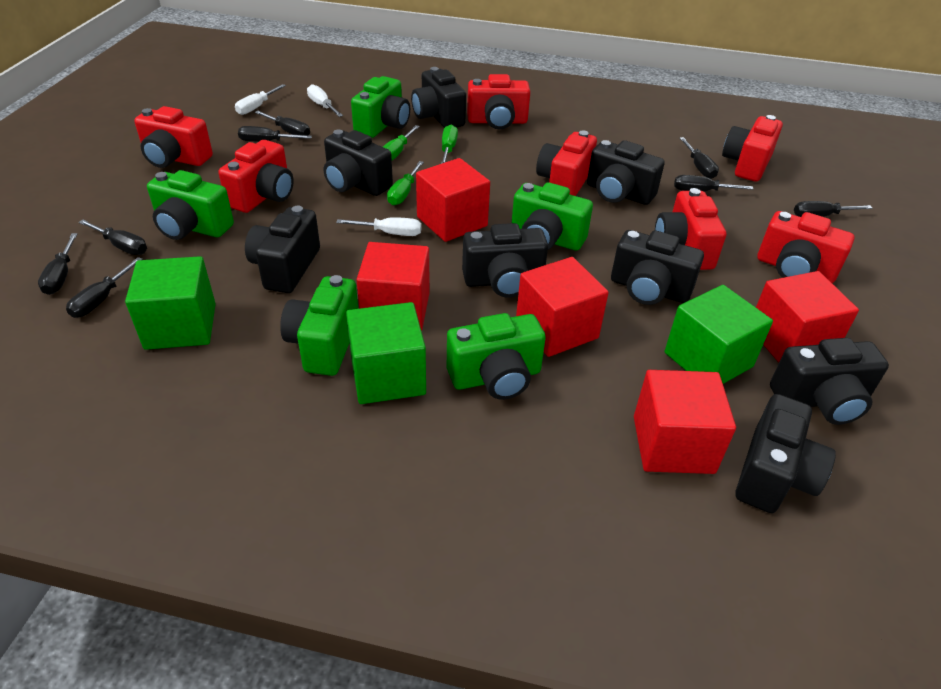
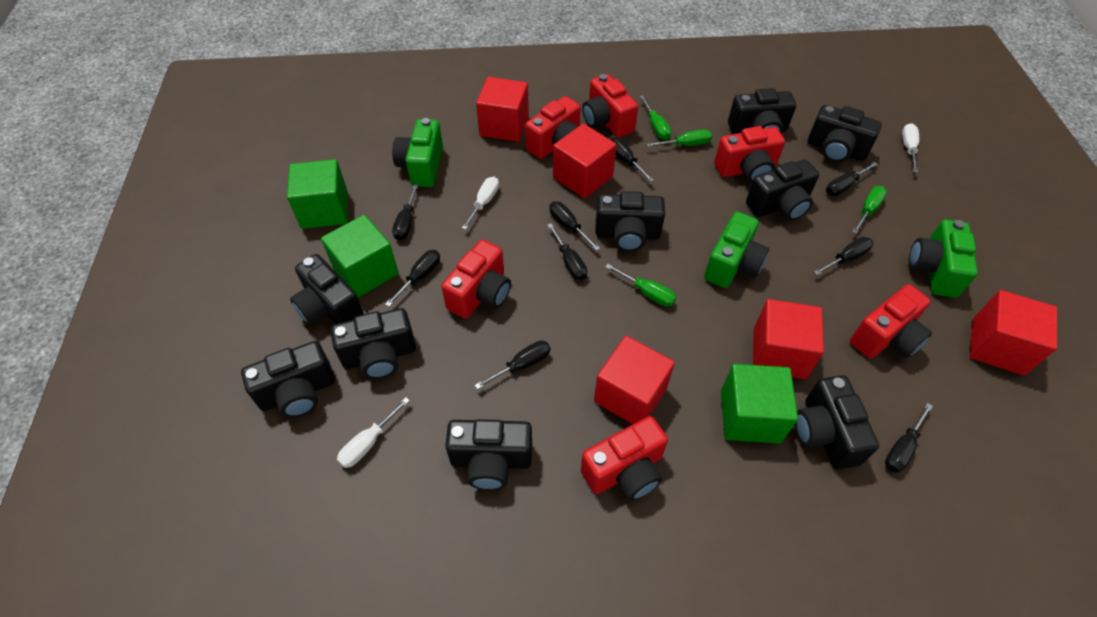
black camera: [245,206,320,293] [324,129,393,196] [411,67,466,128] [462,223,548,298] [587,140,665,205] [611,230,704,305] [736,394,836,513] [770,338,889,425] = 8 -> [241,341,335,418] [290,254,364,326] [331,308,416,379] [445,419,532,490] [595,191,665,252] [728,88,796,134] [746,160,819,221] [795,375,879,469] [808,105,882,162] = 9
black screwdriver: [38,233,78,295] [66,257,143,318] [78,220,147,255] [238,126,312,142] [254,111,310,136] [674,175,753,191] [680,137,719,179] [794,201,873,217] = 8 -> [385,250,440,307] [392,184,419,241] [475,340,550,390] [547,223,587,280] [549,201,600,251] [610,137,654,182] [814,237,873,275] [826,162,878,196] [885,403,933,473] = 9
green camera: [147,170,234,240] [280,275,358,376] [351,76,410,138] [447,313,546,400] [512,182,593,251] = 5 -> [392,118,443,187] [704,212,769,288] [909,219,978,298] = 3
green screwdriver: [383,125,420,160] [387,161,424,205] [441,125,458,164] = 3 -> [605,264,676,306] [639,95,671,140] [646,130,712,147] [852,186,887,234] = 4
red camera: [134,106,213,168] [218,140,294,213] [467,74,530,130] [536,130,597,196] [655,188,726,270] [722,115,783,182] [757,211,855,283] = 7 -> [441,240,511,319] [525,96,581,159] [581,416,668,501] [582,74,638,138] [714,126,785,183] [850,284,932,359] = 6

